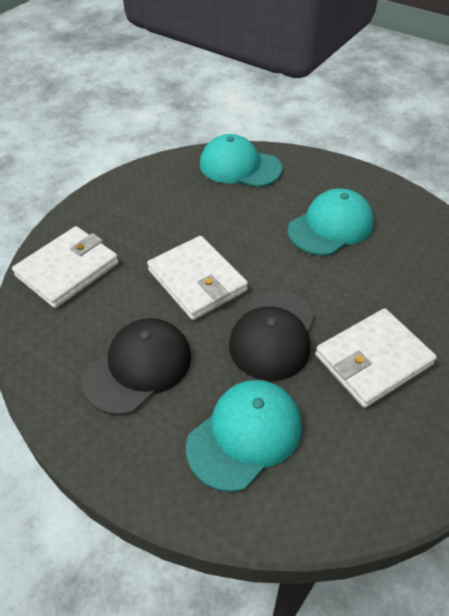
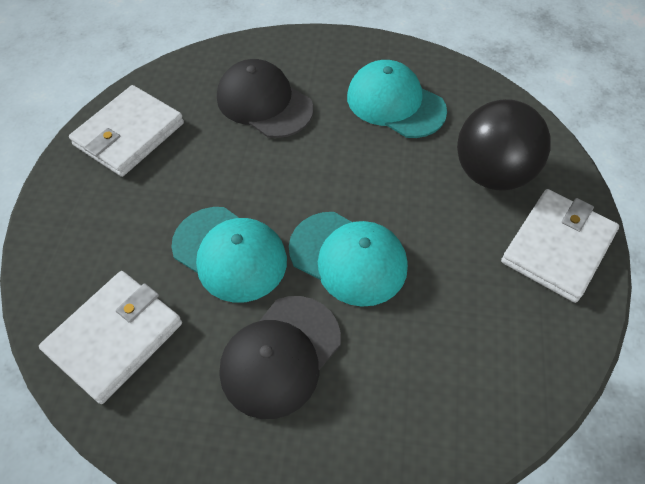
black ball: none = 0 -> [457,99,551,191] = 1

